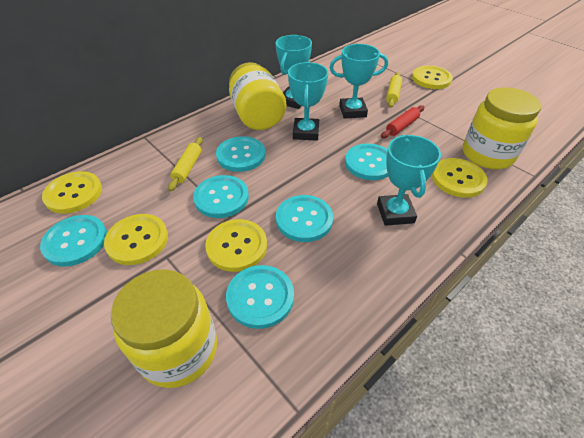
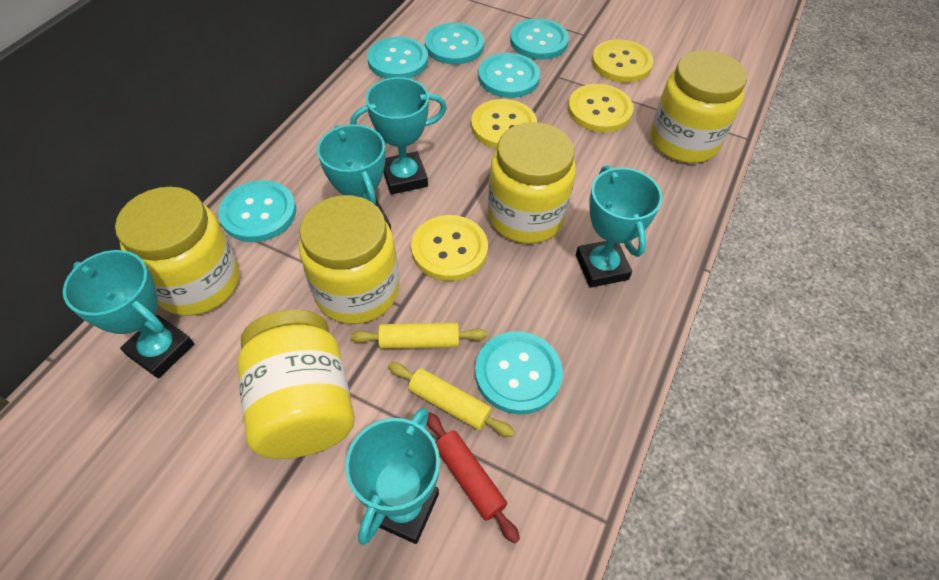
turquoise trophy: [276,35,312,109] [288,62,328,141] [330,44,388,119] [377,135,441,226] = 4 -> [63,250,194,378] [317,124,391,229] [345,408,440,545] [350,77,447,195] [576,165,662,288] = 5
yellow button: [42,171,102,214] [104,214,168,265] [205,219,267,272] [412,66,453,89] [432,158,488,198] = 5 -> [411,215,488,281] [471,99,537,149] [568,84,633,132] [592,39,653,83] = 4
yellow jar: [111,269,217,388] [229,62,286,130] [463,87,541,169] = 3 -> [115,187,239,316] [237,309,355,459] [299,195,399,324] [488,122,576,244] [651,50,747,163] = 5

